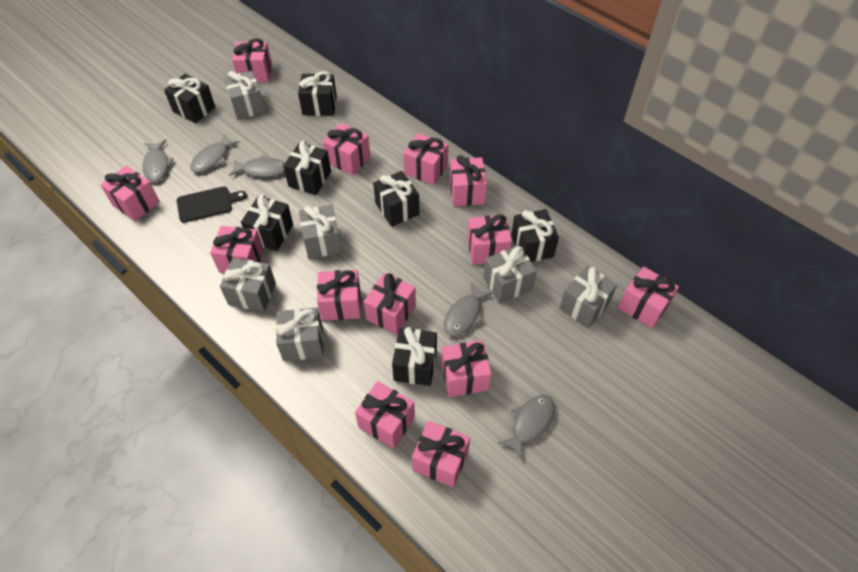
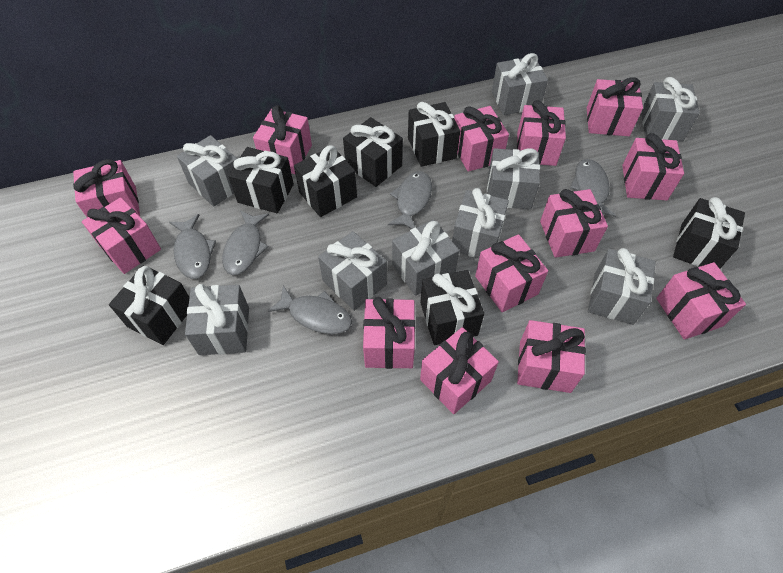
black cutting board: [177,186,247,223] = 1 -> none = 0
grey gift: [220,258,276,312] [224,71,266,120] [276,308,324,361] [299,205,342,259] [483,245,537,303] [559,266,617,328] = 6 -> [177,135,237,207] [185,284,249,355] [318,231,387,311] [392,219,459,296] [452,188,509,258] [487,148,540,210] [492,53,548,115] [588,248,656,325] [641,77,700,141] = 9

